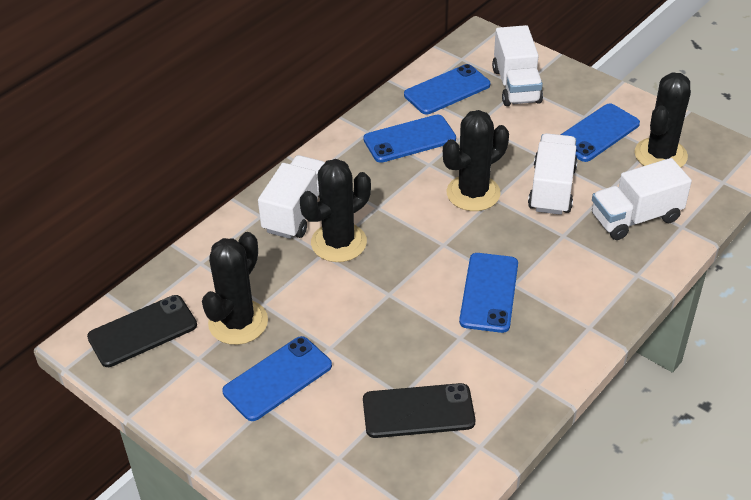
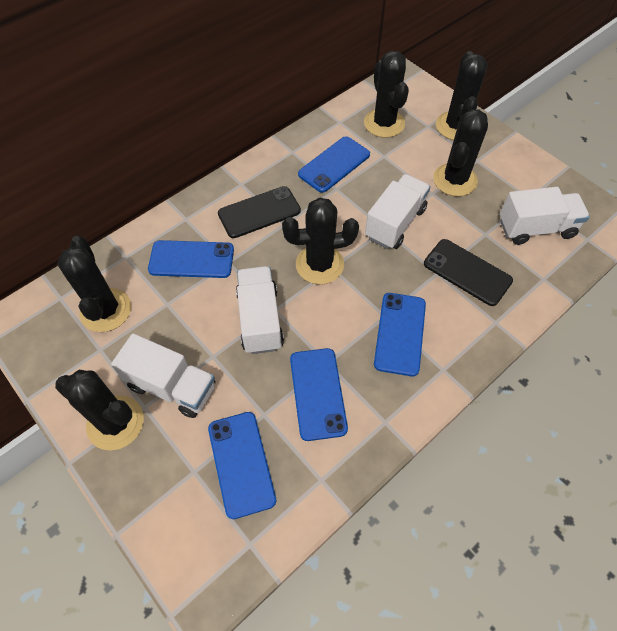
black cactus: [202,232,268,345] [300,159,371,262] [443,110,509,211] [635,72,691,167] = 4 -> [55,370,144,450] [57,236,131,332] [282,198,359,284] [364,51,409,138] [433,109,488,196] [436,51,488,140] = 6

